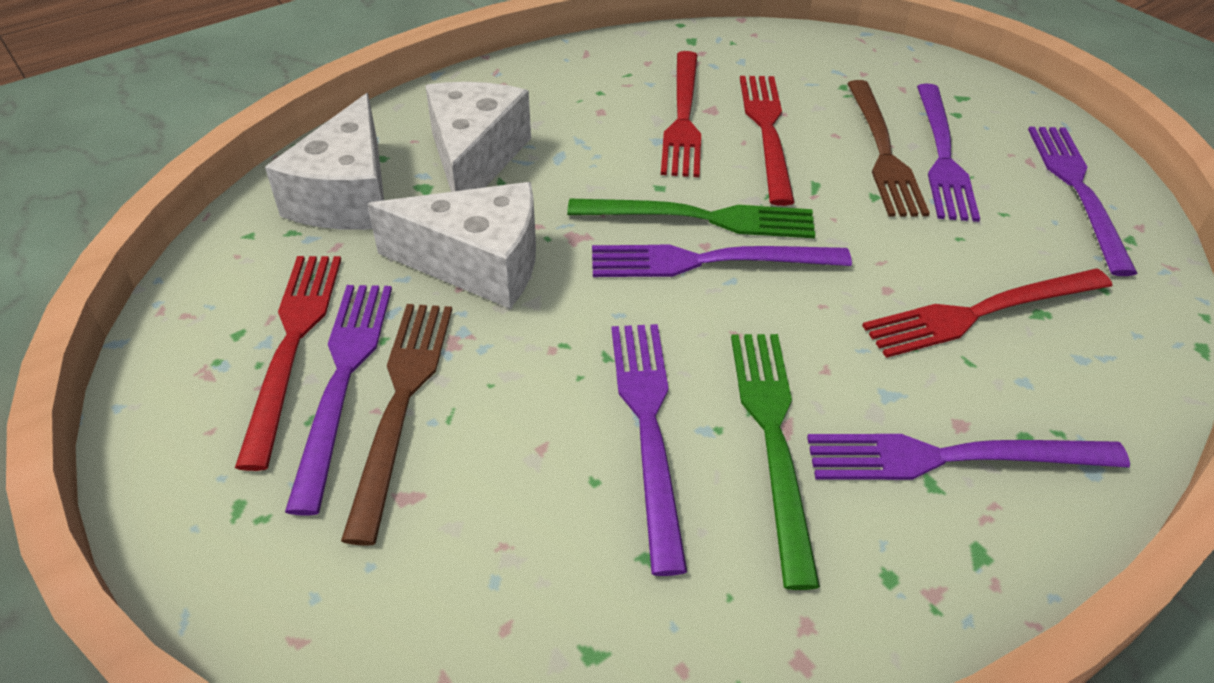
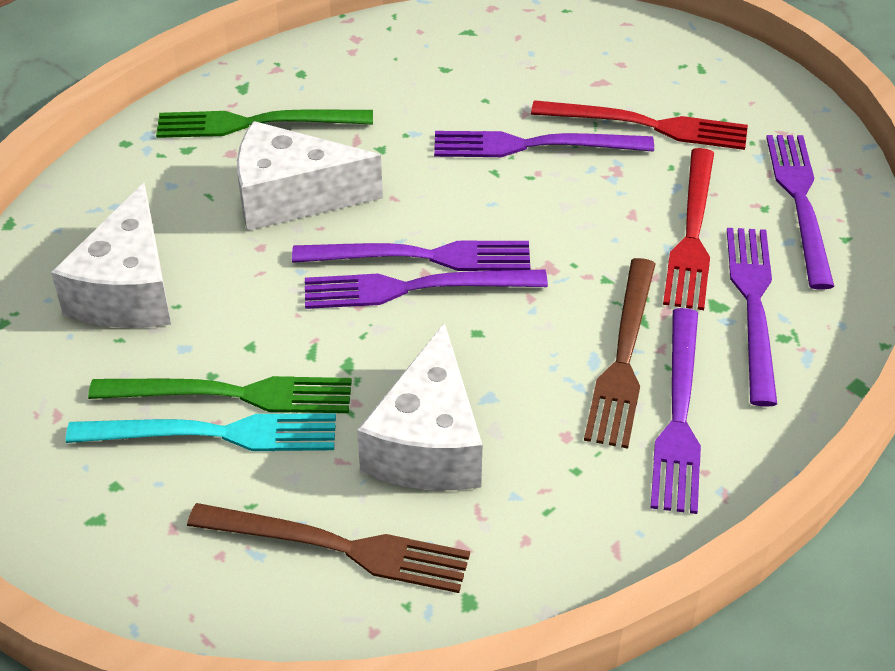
red fork: [235,256,341,471] [661,51,701,177] [740,76,795,206] [862,269,1112,358] = 4 -> [531,100,748,150] [663,148,714,310] = 2
turquoise fork: none = 0 -> [66,413,336,451] = 1

